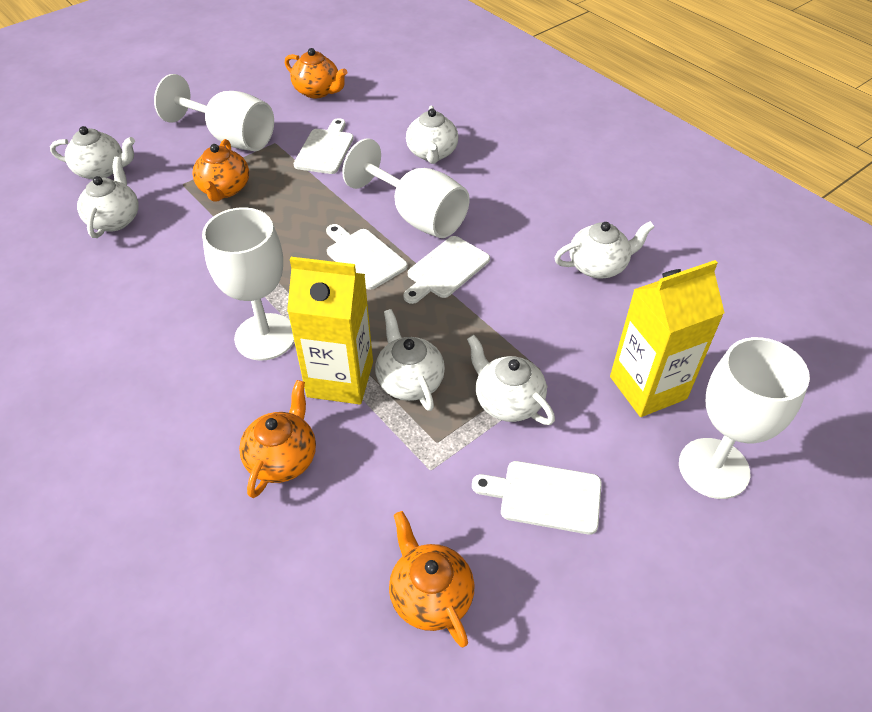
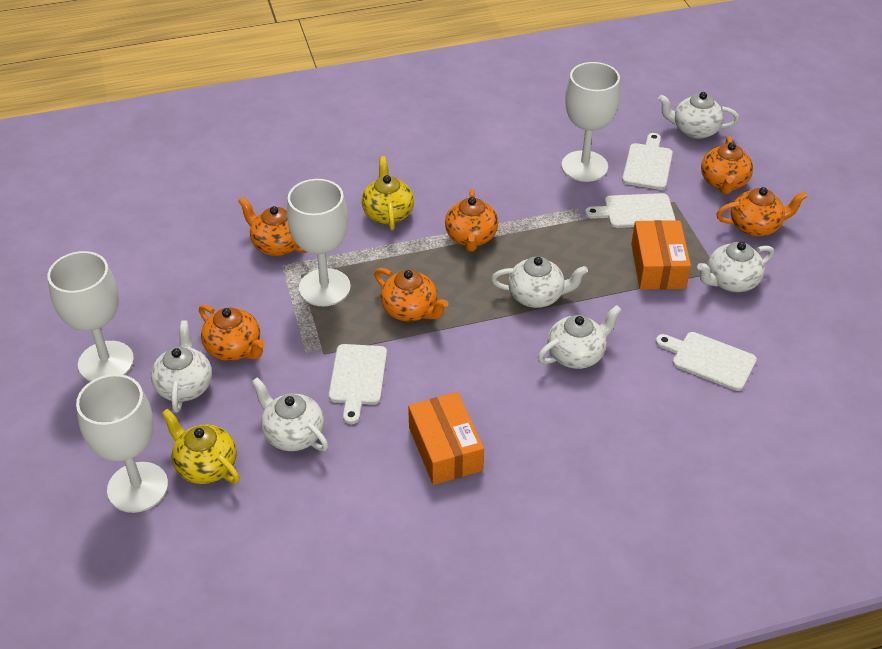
orange box: none = 0 -> [408,392,484,485] [631,220,691,290] = 2
orange teapot: [192,139,249,202] [239,380,316,498] [285,48,347,98] [389,511,474,647] = 4 -> [199,304,265,361] [238,197,307,256] [374,268,448,321] [445,189,498,252] [701,137,753,194] [717,187,808,237] = 6
yellow carton: [287,257,373,405] [610,260,725,417] = 2 -> none = 0
yellow teapot: none = 0 -> [162,408,240,484] [362,156,414,230] = 2

